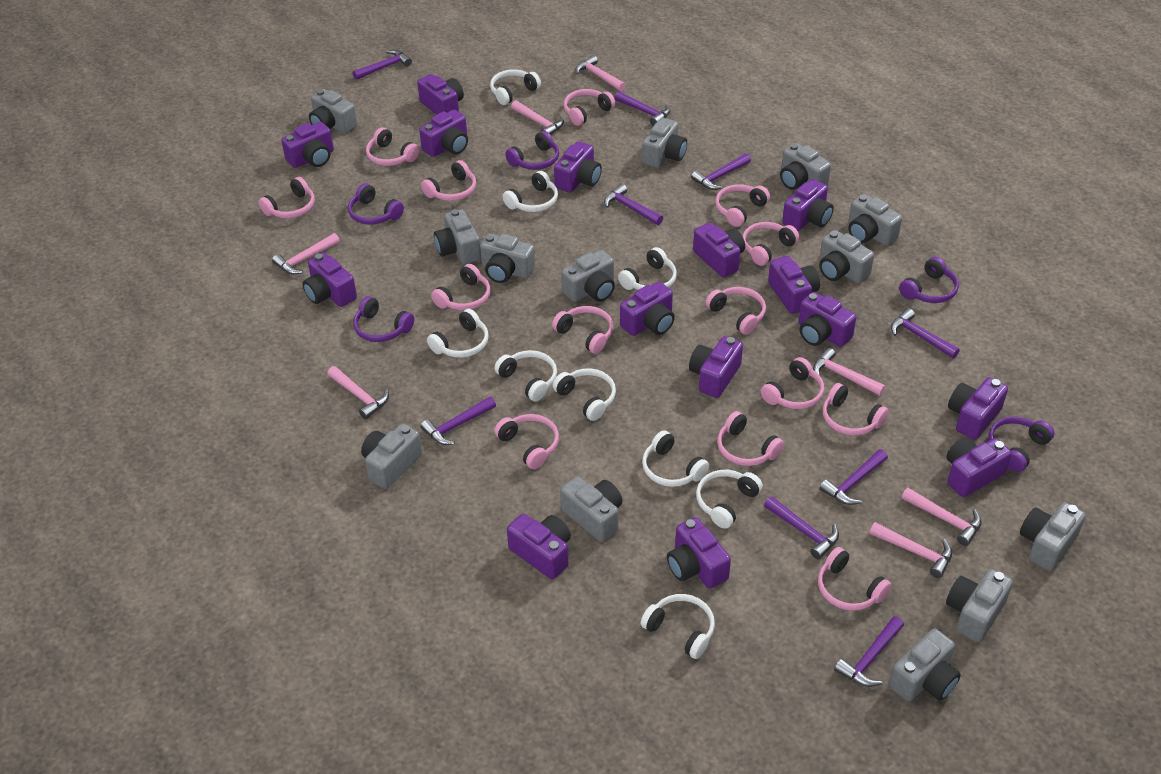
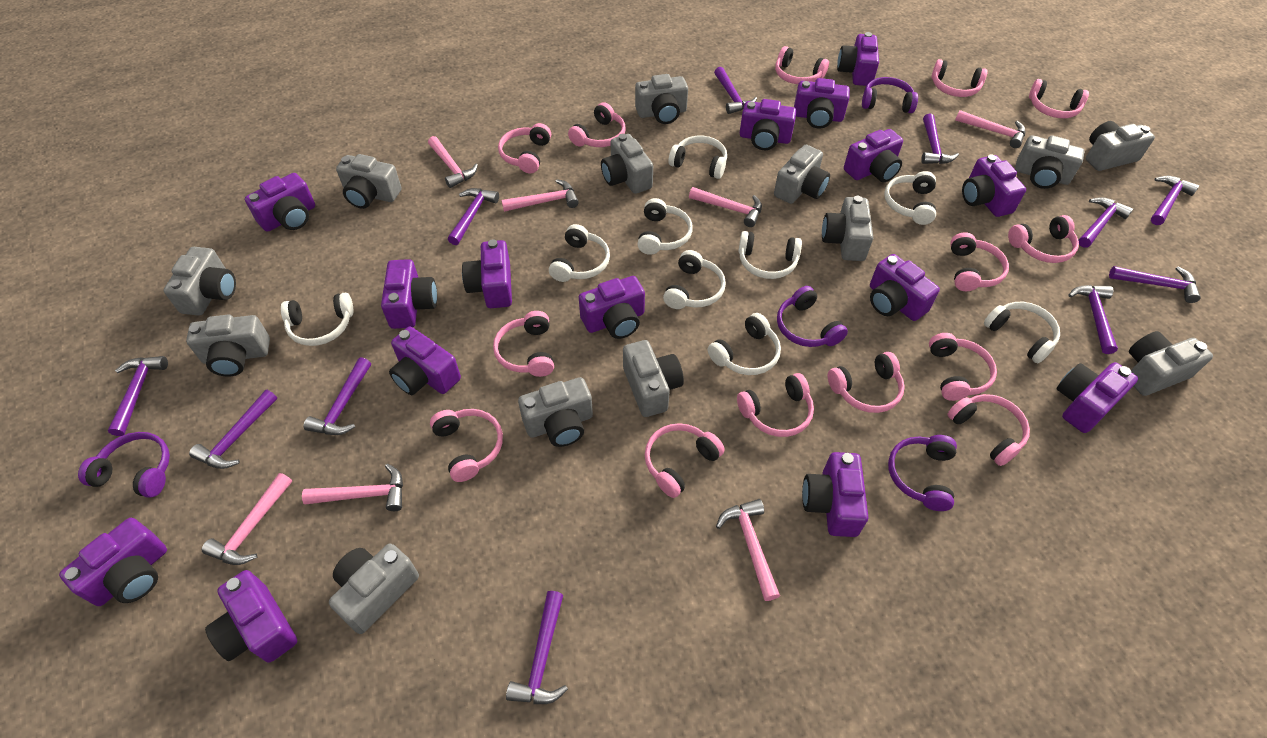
purple hammer: [353,50,412,80] [421,396,496,445] [604,184,663,225] [615,91,670,126] [691,153,751,190] [764,496,839,560] [819,449,888,505] [834,616,904,687] [891,308,960,359] = 9 -> [108,356,168,436] [189,390,277,469] [304,357,371,435] [448,188,499,245] [506,591,568,704] [714,67,757,114] [921,114,959,164] [1069,285,1118,354] [1079,197,1133,248] [1109,266,1201,303] [1151,176,1199,225] = 11
purple headphones: [348,183,404,225] [353,296,414,342] [505,131,559,170] [899,257,959,303] [988,416,1054,472] = 5 -> [78,432,170,498] [777,286,848,347] [862,77,918,113] [888,435,957,511] = 4

